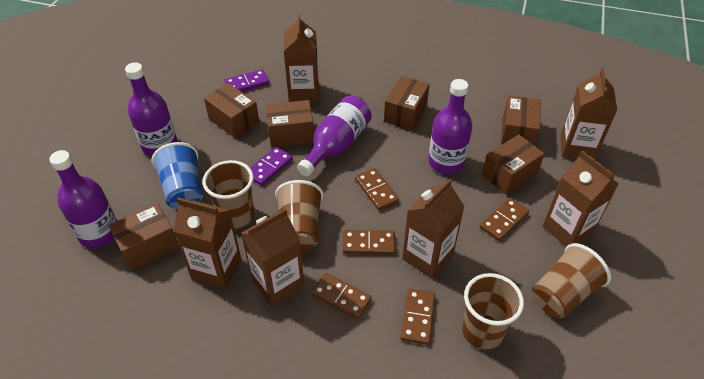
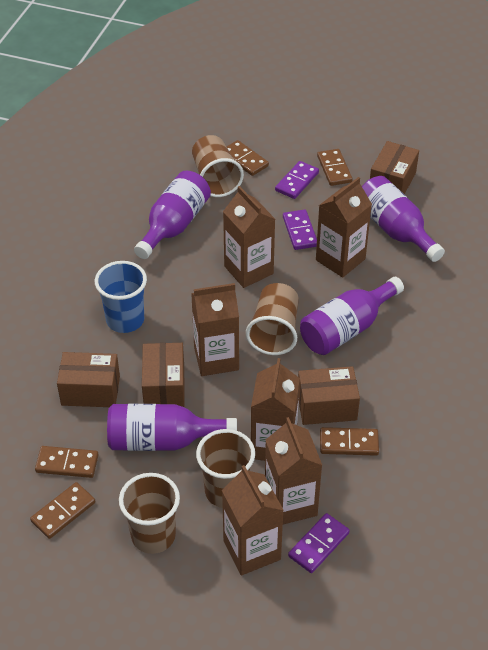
brown box: [108,203,179,271] [204,83,259,139] [266,100,314,147] [384,76,430,131] [482,134,545,195] [501,96,541,146] = 6 -> [57,352,120,407] [142,343,185,407] [298,366,360,425] [370,141,419,194] = 4
purple domino: [225,69,270,92] [250,146,293,186] = 2 -> [275,161,319,199] [283,209,317,250] [288,513,350,573] = 3

